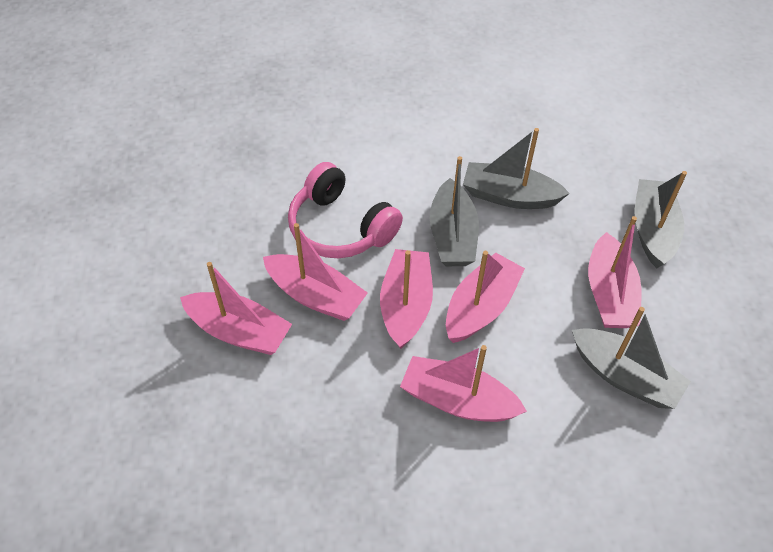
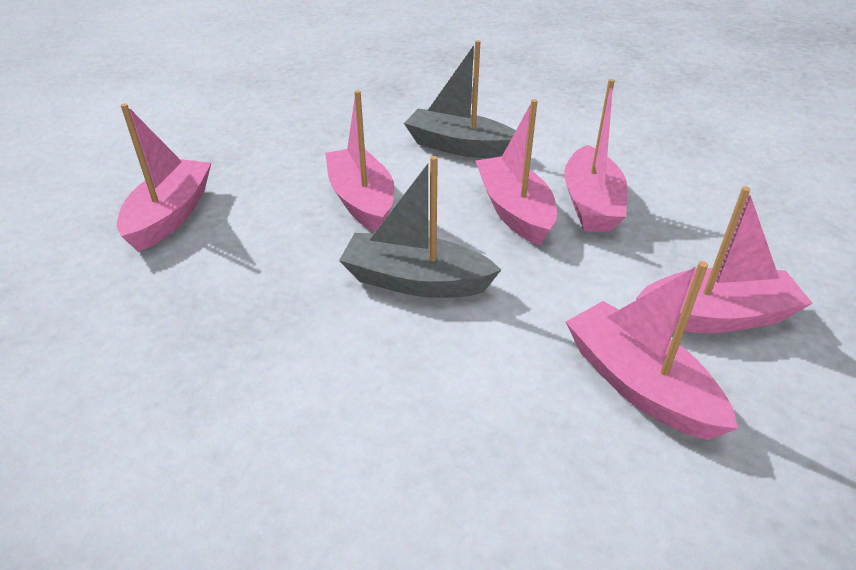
grey boat: [430,156,479,266] [463,128,570,209] [572,307,691,409] [635,171,687,268] = 4 -> [339,156,501,298] [404,40,516,158] = 2
pink headphones: [288,162,403,258] = 1 -> none = 0

